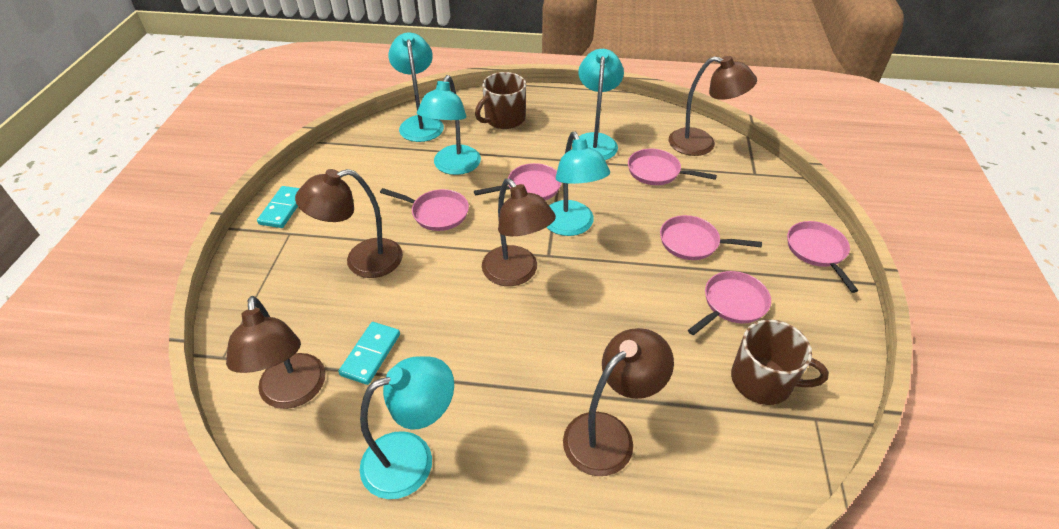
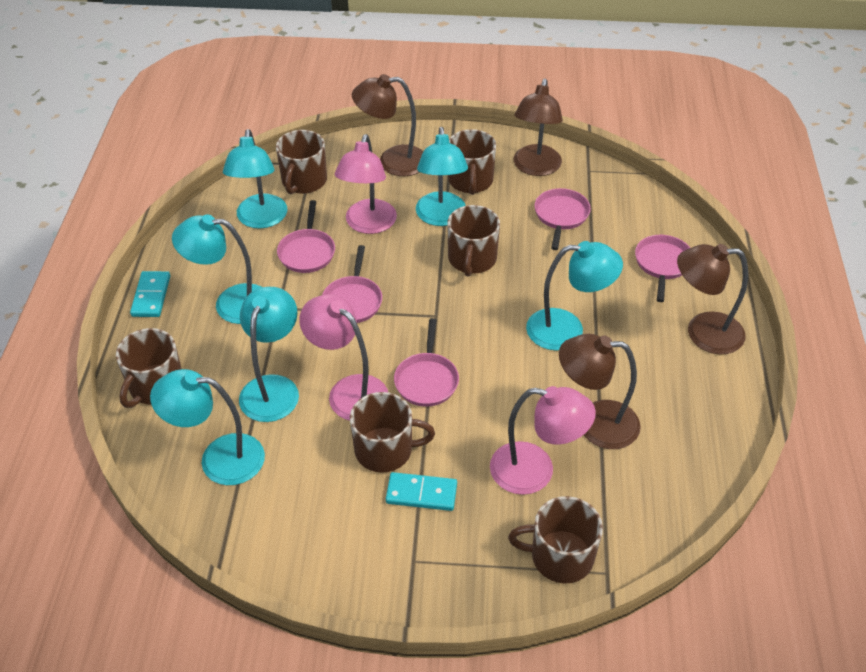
brown lamp: [226,296,326,409] [295,169,403,278] [482,179,556,286] [563,328,674,476] [669,56,757,156] = 5 -> [352,74,424,176] [514,79,563,176] [559,334,641,449] [677,244,748,354] = 4
brown mug: [475,72,526,129] [731,320,829,405] = 2 -> [116,328,182,408] [276,130,327,194] [350,392,435,473] [447,205,500,277] [448,129,496,195] [508,496,603,583] = 6
pink lamp: none = 0 -> [299,294,388,421] [335,134,397,234] [490,386,596,495] = 3
pink pan: [380,188,469,231] [474,163,562,200] [628,149,717,185] [660,215,762,260] [688,271,771,335] [787,221,858,293] = 6 -> [277,200,335,273] [322,245,382,323] [394,318,459,406] [534,188,591,250] [635,235,690,302] = 5
turquoise lamp: [359,356,454,499] [388,33,444,142] [417,75,481,175] [546,132,610,236] [572,49,624,160] = 5 -> [150,369,265,485] [172,214,262,324] [223,129,287,229] [239,287,299,422] [416,127,468,226] [526,241,623,351] = 6

